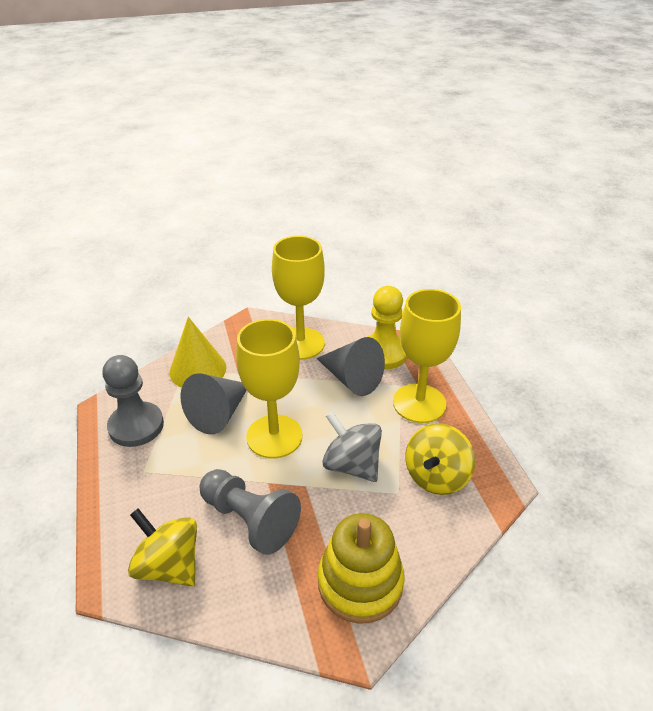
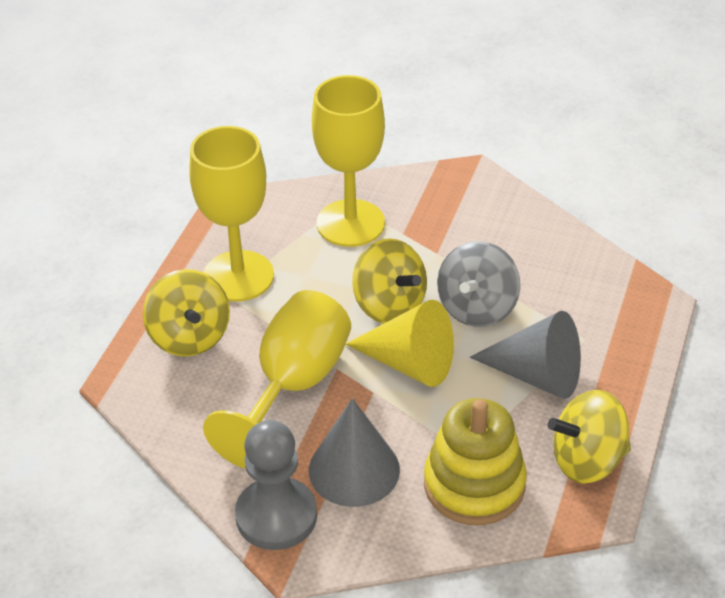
grey pawn: [102,355,164,447] [200,469,301,555] = 2 -> [235,420,317,550] = 1
yellow pawn: [368,286,407,369] = 1 -> none = 0
yellow spinning top: [128,508,197,586] [405,423,475,495] = 2 -> [143,269,230,356] [352,238,427,324] [548,390,631,484] = 3

